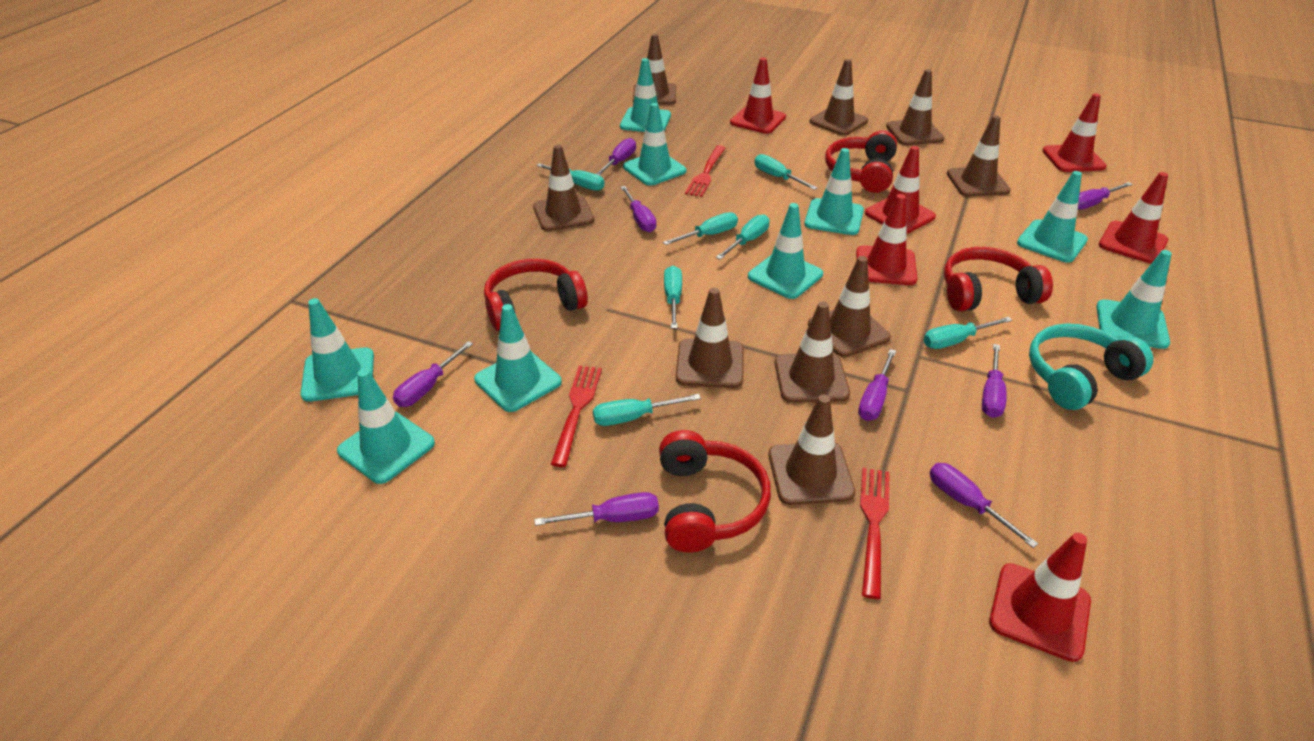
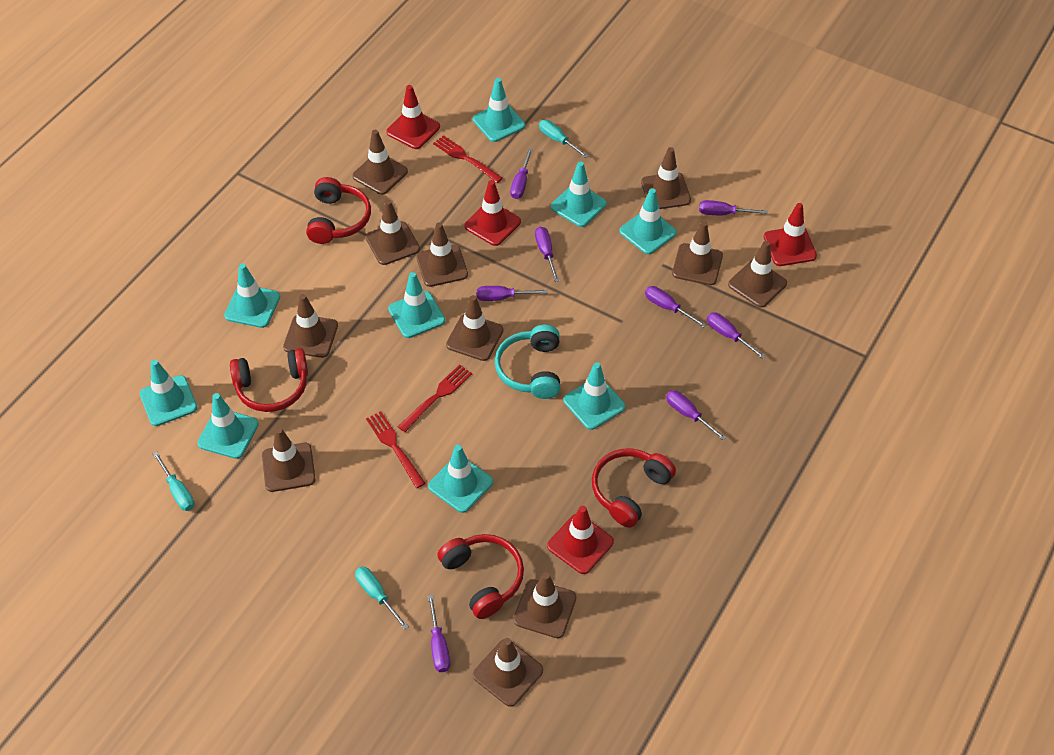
brown traffic cone: [533,145,594,231] [633,34,676,104] [676,288,744,388] [768,395,856,505] [775,302,850,403] [808,256,891,357] [810,59,868,136] [886,69,945,145] [947,115,1011,197] = 9 -> [262,427,316,492] [283,294,338,358] [352,130,408,195] [366,200,420,265] [416,223,468,287] [446,295,503,361] [473,638,543,707] [513,572,576,638] [641,147,691,209] [672,221,723,285] [728,241,787,308] = 11
red traffic cone: [730,57,786,134] [856,194,917,285] [865,146,936,234] [989,533,1091,662] [1042,93,1107,172] [1099,172,1168,264] = 6 -> [386,85,440,149] [464,180,521,246] [547,506,614,574] [764,203,817,266] = 4
turquoise screwdriver: [537,163,605,191] [593,394,701,426] [663,212,738,245] [664,266,682,329] [716,214,770,260] [754,154,817,190] [924,317,1012,349] = 7 -> [153,452,195,511] [355,567,409,630] [539,120,589,158] = 3

